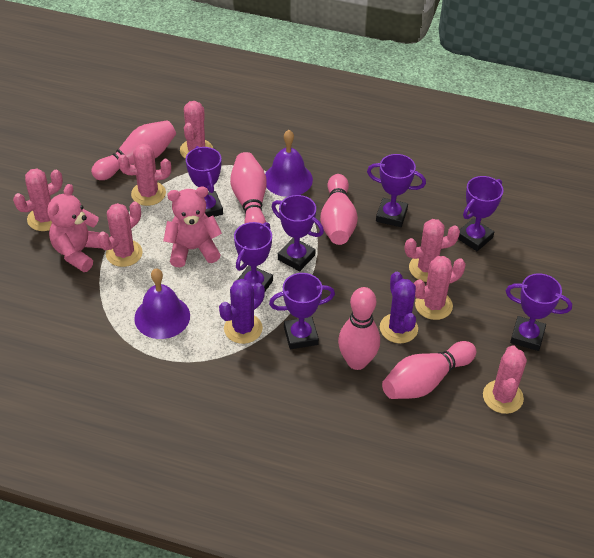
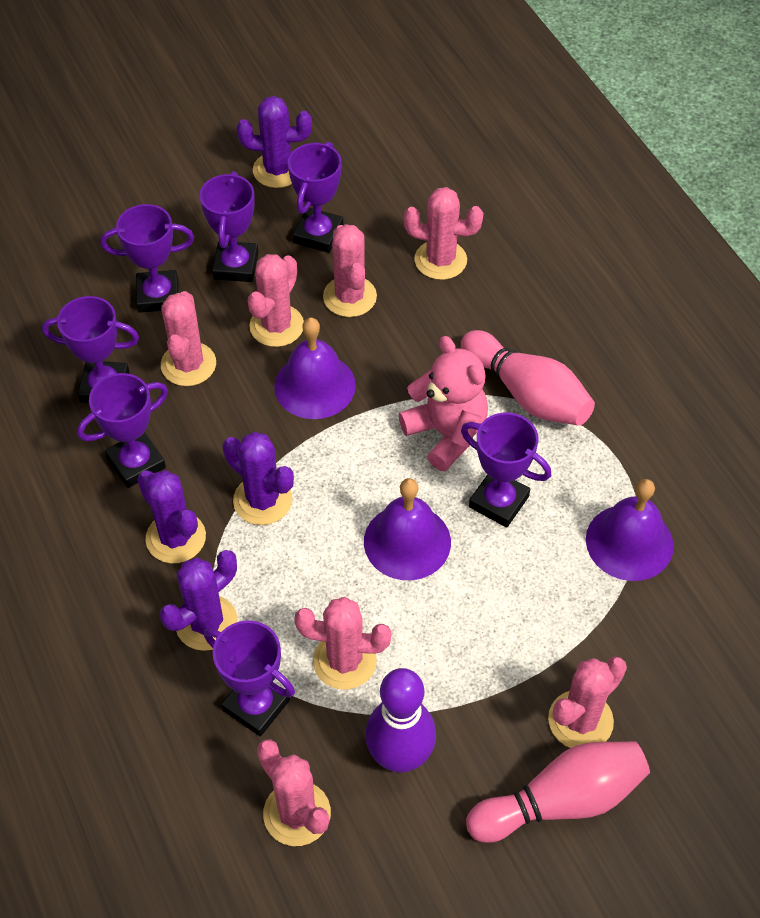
pink bowling pin: [91,120,176,180] [230,152,267,224] [320,174,358,245] [338,287,380,370] [382,341,476,399] = 5 -> [461,330,595,426] [466,741,650,843] = 2
pink teddy bear: [48,184,101,272] [163,187,222,267] = 2 -> [399,336,488,472] = 1
purple bell: [134,268,190,339] [265,130,313,197] = 2 -> [274,317,356,419] [364,478,451,580] [586,479,674,581] = 3
purple bowling pin: none = 0 -> [365,668,436,773] = 1
purple cactus: [219,279,265,344] [380,272,418,343] = 2 -> [137,470,206,563] [160,550,238,651] [223,432,294,525] [237,96,312,188] = 4

